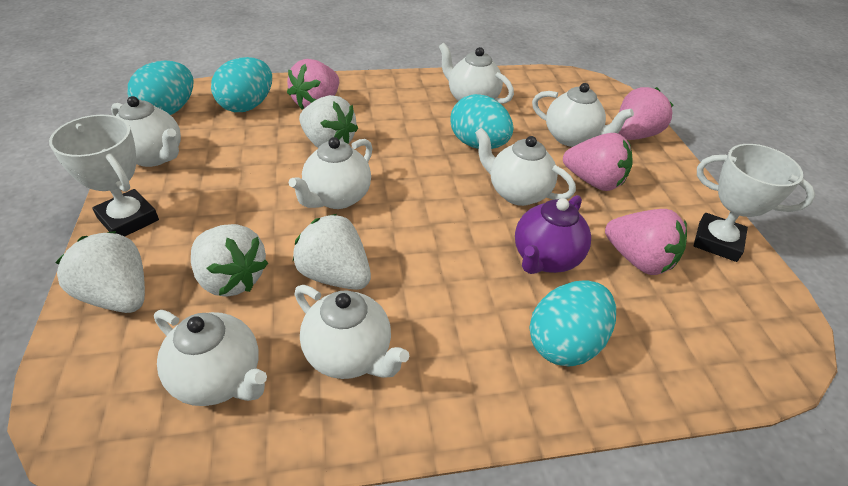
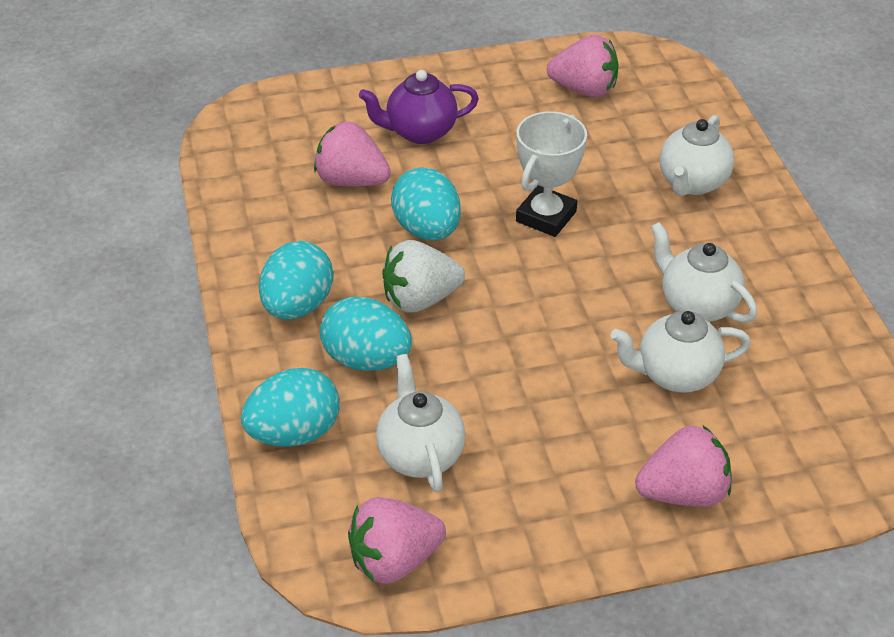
white strawberry: [55,231,145,313] [191,224,268,297] [293,214,371,290] [299,95,358,148] = 4 -> [382,240,465,313] = 1
white teapot: [111,96,181,167] [154,310,267,406] [289,137,373,209] [294,285,409,379] [439,43,514,104] [475,128,576,206] [532,83,634,147] = 7 -> [376,354,465,493] [611,311,751,393] [651,222,757,323] [660,115,734,196] = 4
white trophy: [49,115,159,237] [694,144,815,262] = 2 -> [516,111,587,237] = 1

